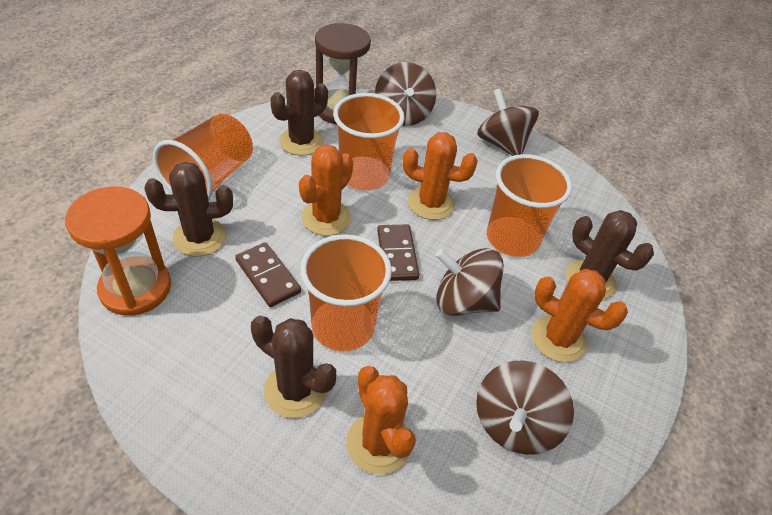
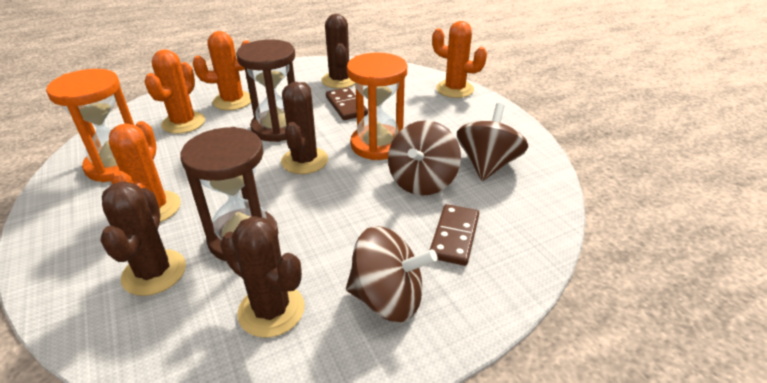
brown hourglass: [315,23,371,124] = 1 -> [180,127,279,261] [236,39,295,142] = 2
brown spinning top: [375,62,436,126] [435,248,504,316] [476,360,574,455] [477,88,539,156] = 4 -> [346,226,437,322] [388,120,461,196] [457,103,528,181] = 3
orange cup: [153,114,253,200] [300,234,392,352] [333,93,405,191] [487,154,572,257] = 4 -> none = 0
orange hourglass: [65,186,171,316] = 1 -> [46,69,134,182] [347,53,407,160] = 2

